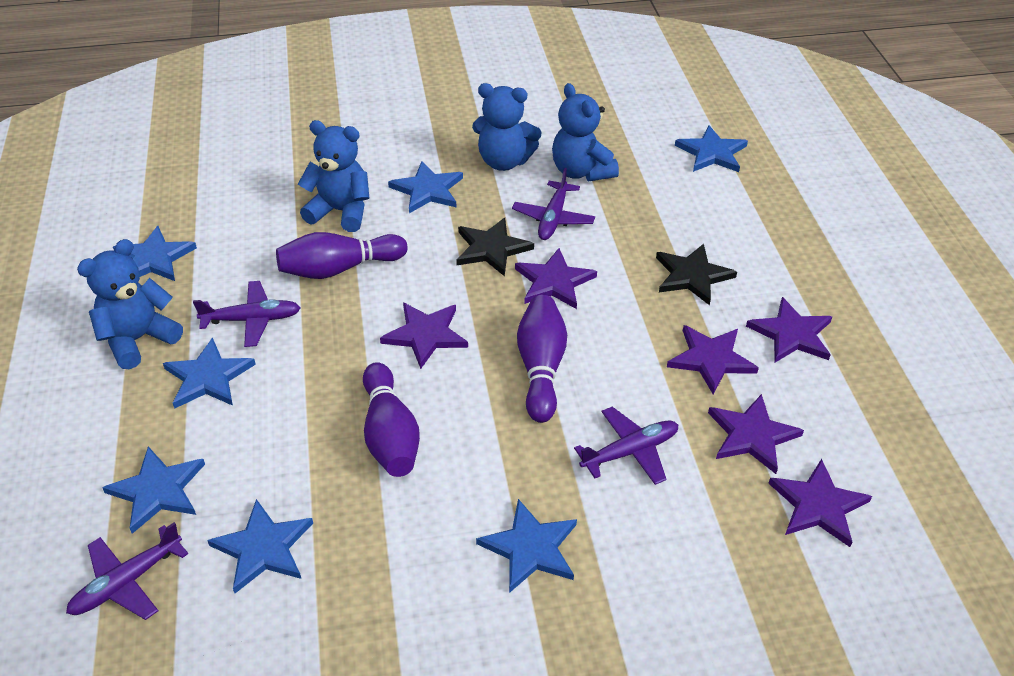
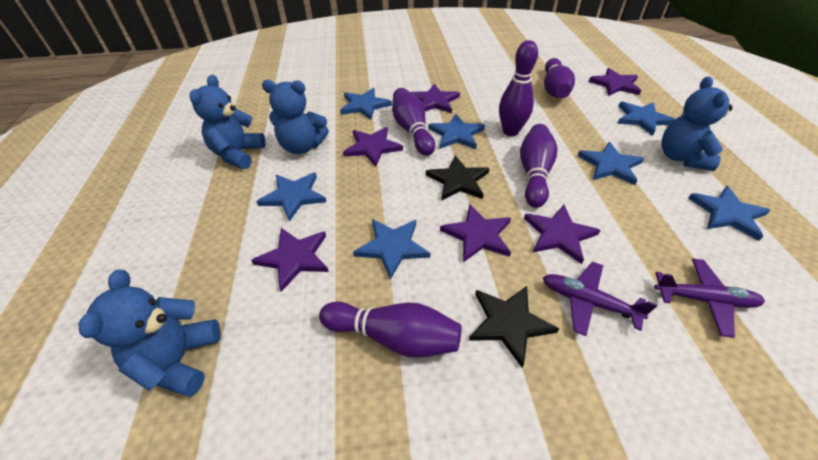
purple bowling pin: [276,232,408,279] [363,362,420,477] [517,295,567,423] = 3 -> [319,302,461,358] [392,88,435,156] [499,40,538,136] [520,124,558,208] [544,58,575,98] = 5
purple plane: [66,522,188,620] [193,281,300,347] [512,168,595,240] [574,407,678,485] = 4 -> [543,262,657,336] [654,258,765,338] = 2

